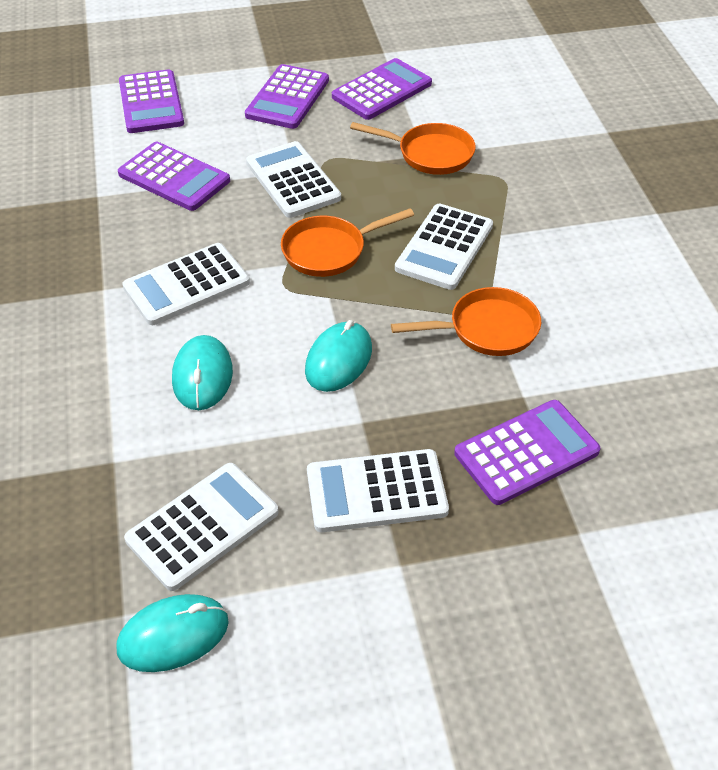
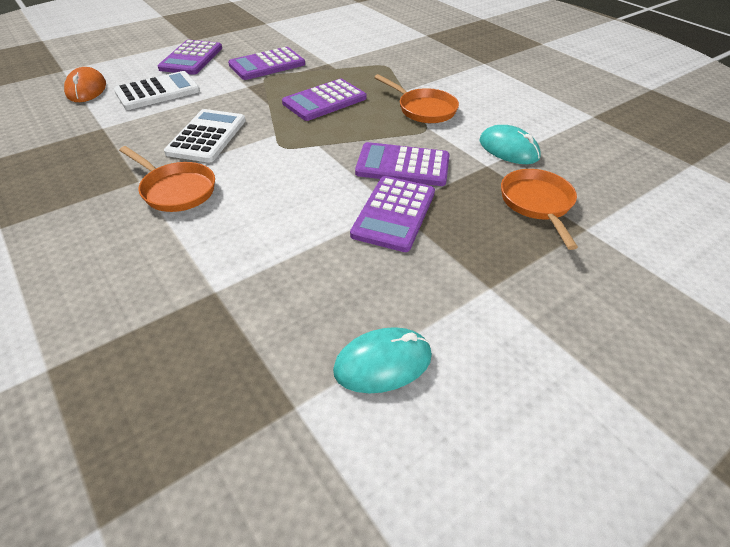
orange mouse: none = 0 -> [64,67,106,102] = 1
turquoise mouse: [116,594,229,672] [172,335,233,410] [305,320,372,392] = 3 -> [333,327,432,393] [480,125,541,164] = 2
white calculator: [122,243,250,325] [124,463,279,591] [246,141,341,218] [307,449,449,532] [395,204,493,290] = 5 -> [114,71,200,110] [164,109,246,163] = 2

